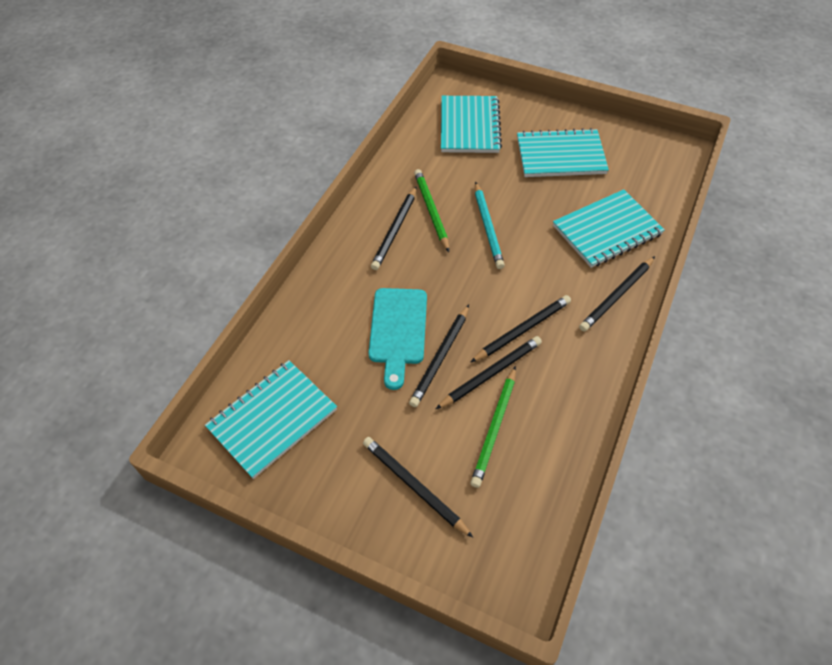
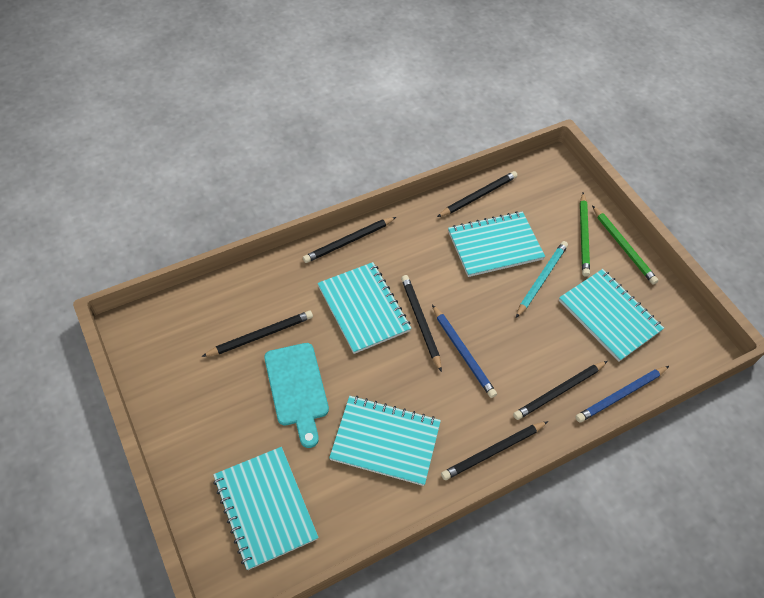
blue pencil: none = 0 -> [432,305,497,398] [575,366,669,423] = 2
turquoise notebook: [205,360,337,479] [441,96,502,153] [517,128,609,177] [553,189,665,268] = 4 -> [213,447,319,570] [317,262,412,354] [329,396,441,486] [448,211,545,277] [559,269,664,362] = 5

